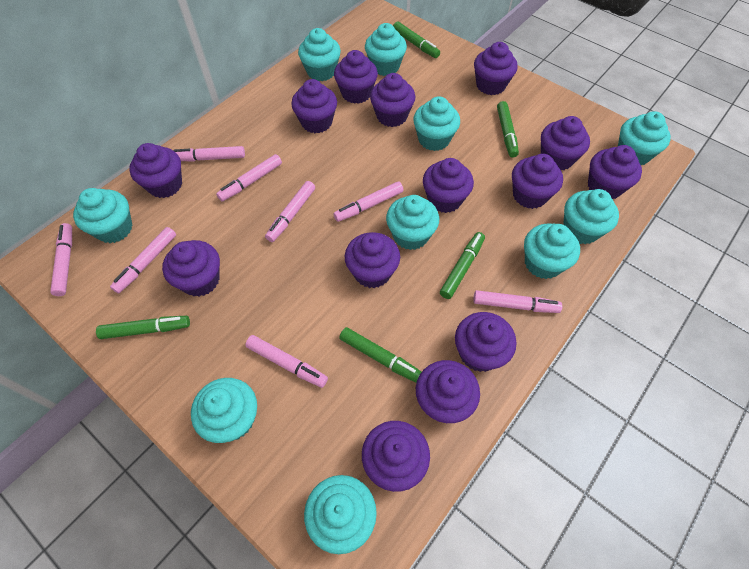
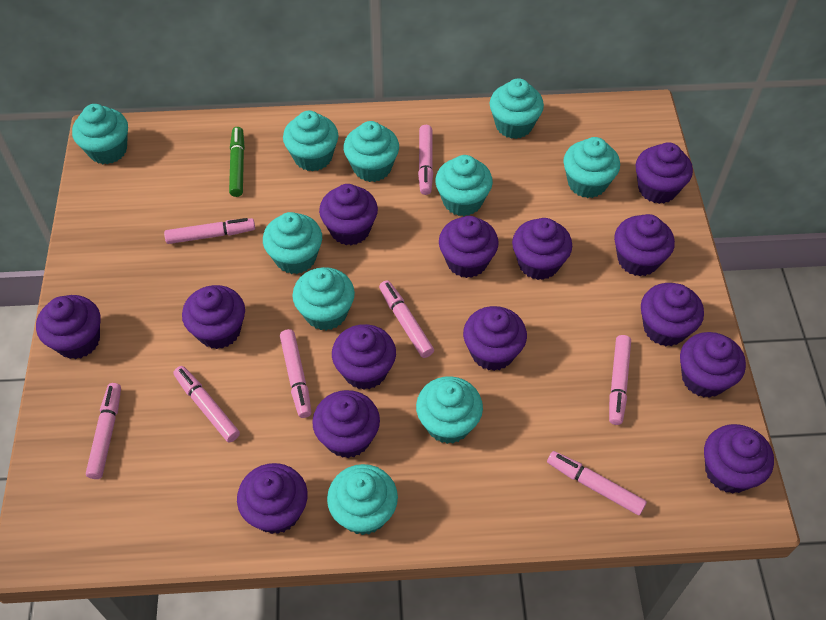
green marker: [96,316,190,339] [339,327,421,383] [393,21,440,58] [440,232,485,299] [497,101,519,158] = 5 -> [229,127,245,197] = 1

